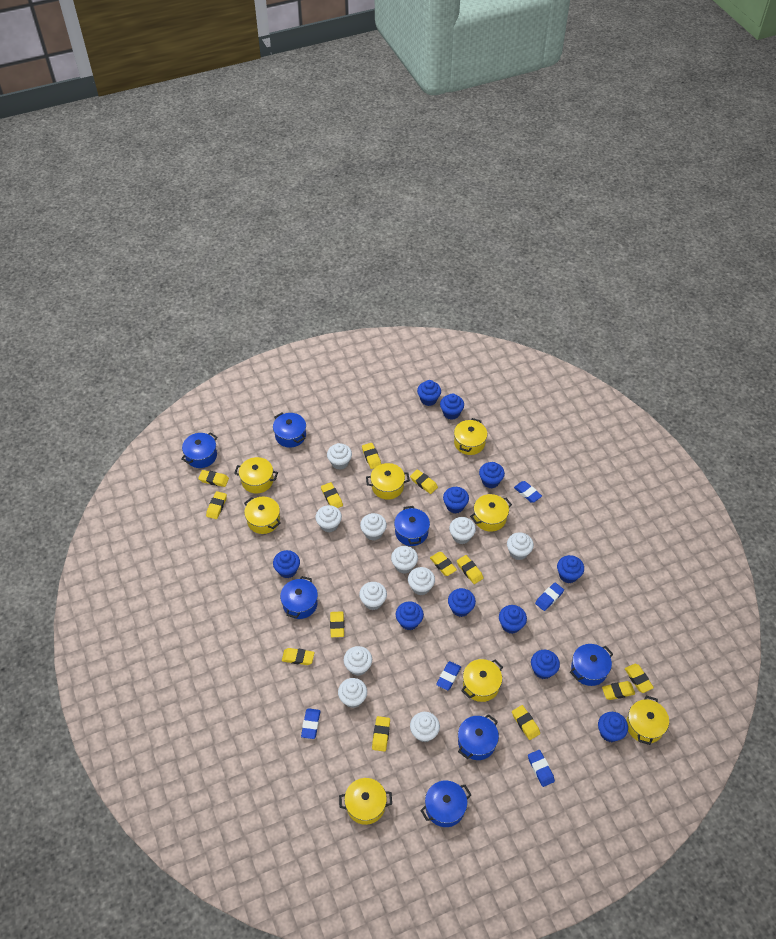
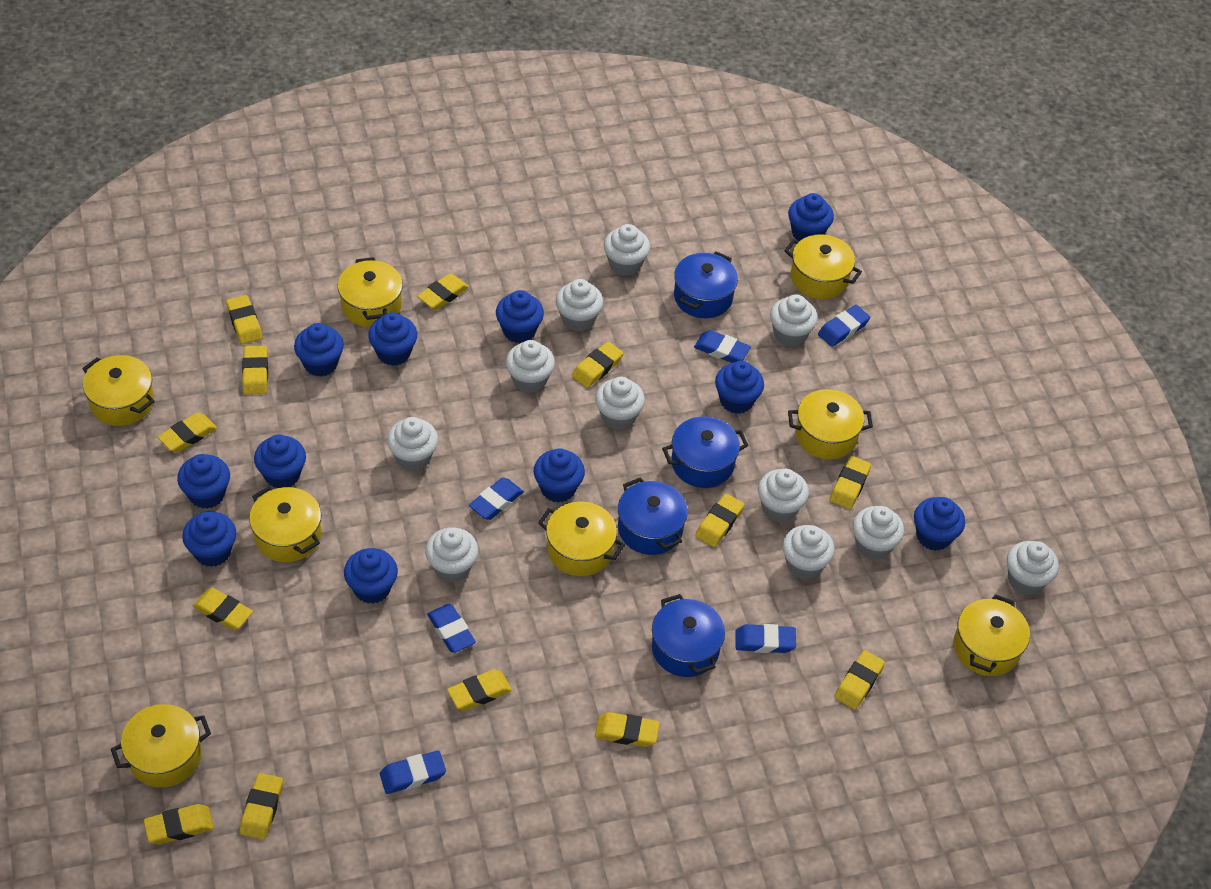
blue eraser: [301,708,321,739] [436,661,461,690] [514,481,542,503] [528,750,555,787] [535,582,564,611] = 5 -> [380,751,446,794] [427,604,476,653] [469,478,524,520] [694,330,751,363] [735,624,796,653] [818,305,870,347] = 6
blue pot: [181,432,217,468] [273,413,306,448] [280,576,318,619] [394,506,430,546] [420,780,471,827] [458,714,499,760] [570,644,613,686] = 7 -> [618,477,688,555] [652,594,725,677] [662,416,749,488] [674,251,738,318] = 4

